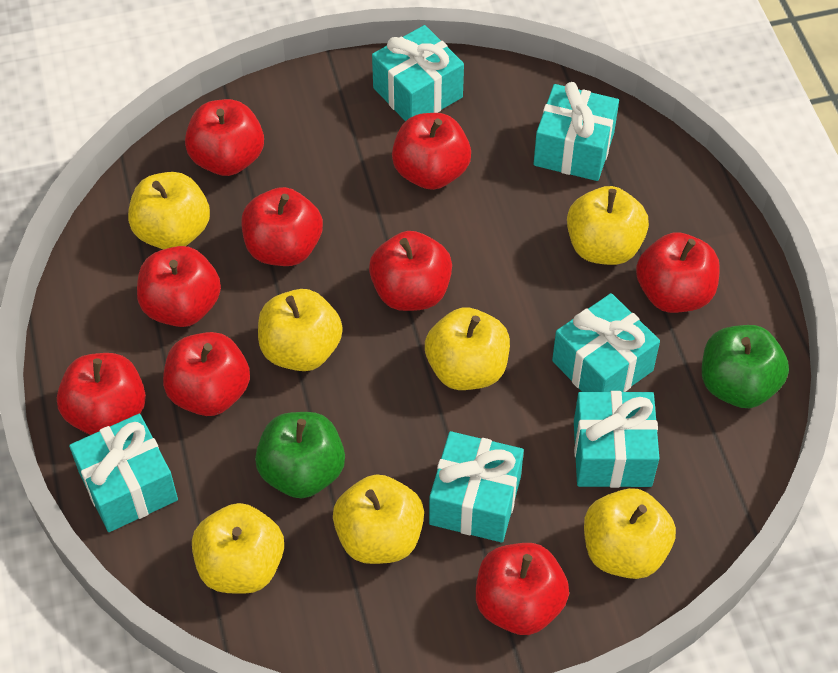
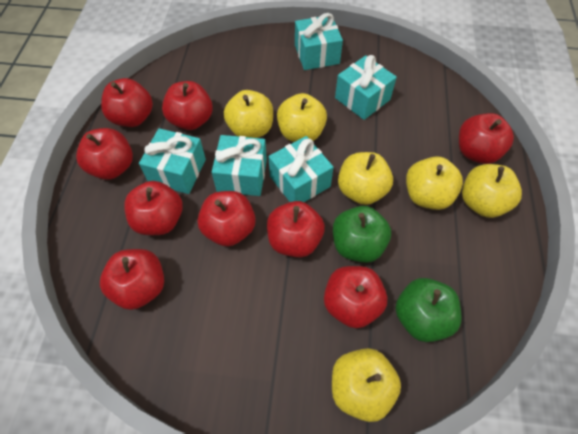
turquoise gift: [69,414,178,532] [372,25,464,121] [429,431,524,542] [534,82,619,181] [552,293,660,392] [574,391,659,488] = 6 -> [139,128,206,194] [212,135,267,196] [269,136,334,202] [295,13,343,70] [335,55,397,120] = 5
yellow apple: [128,172,210,249] [192,503,284,594] [258,289,343,371] [333,474,424,564] [425,307,510,390] [567,186,649,265] [584,488,676,579] = 7 -> [224,90,273,138] [277,93,327,142] [332,348,401,422] [338,152,393,205] [406,156,463,210] [462,164,522,218] = 6

